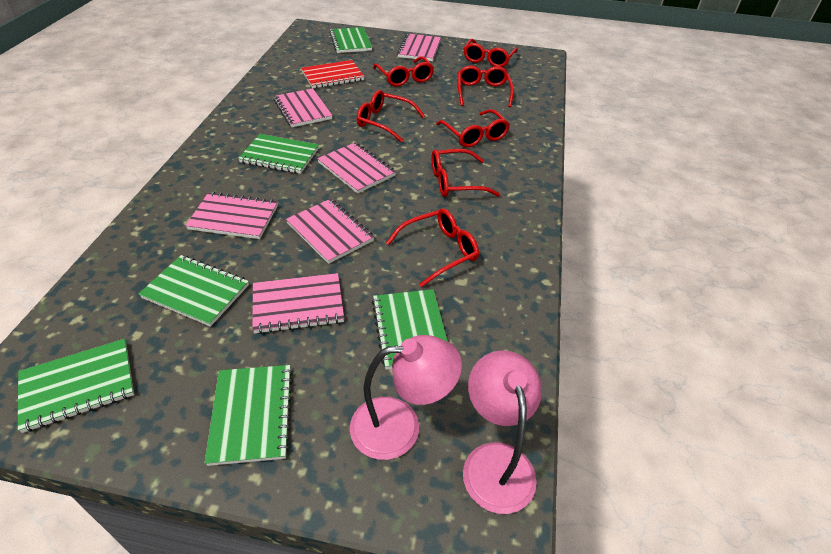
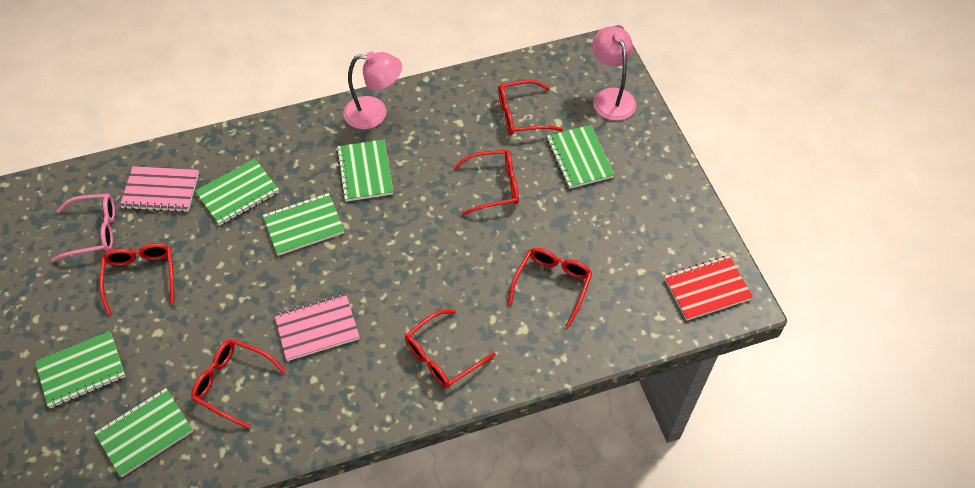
pink glasses: none = 0 -> [51,194,115,262] = 1
pink notebook: [185,192,278,239] [252,273,344,334] [273,88,333,127] [286,199,374,264] [317,142,396,194] [397,34,441,61] = 6 -> [120,166,199,212] [274,293,360,361] = 2
red glasses: [357,90,425,143] [373,56,434,87] [386,208,479,287] [432,149,500,197] [436,109,510,147] [458,65,514,107] [463,39,518,67] = 7 -> [99,243,174,315] [191,339,286,429] [405,310,496,388] [454,150,519,215] [498,80,563,135] [508,248,592,327] = 6

